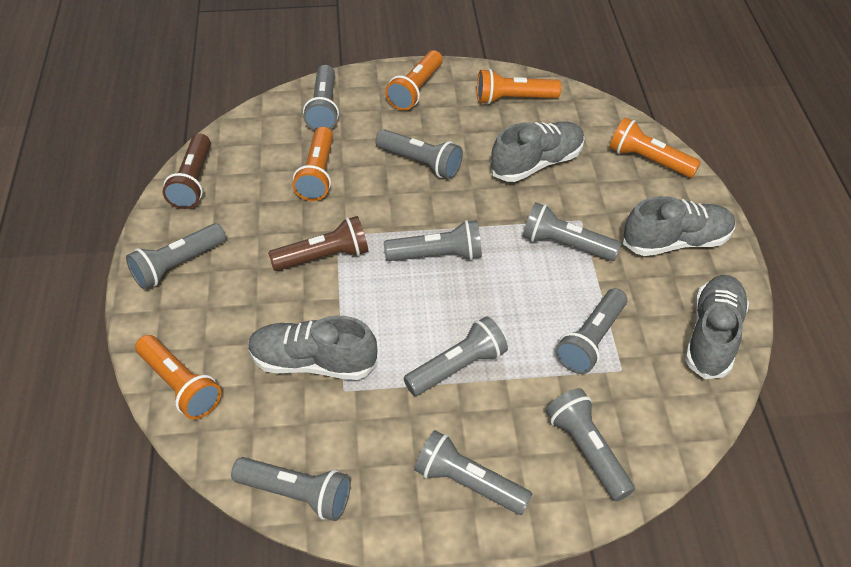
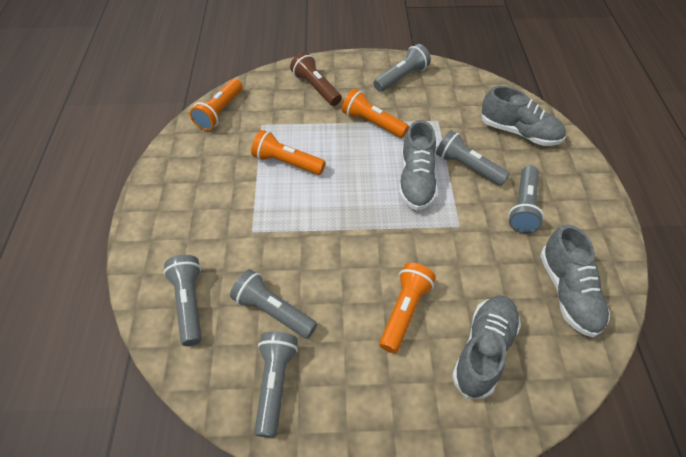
brown flashlight: [162,134,211,209] [268,216,368,271] = 2 -> [290,52,342,106] = 1
grey flashlight: [126,223,226,290] [231,457,351,521] [303,65,339,130] [375,129,463,179] [384,220,482,261] [403,316,508,396] [414,430,532,515] [522,202,621,261] [546,388,635,502] [555,288,627,374] = 10 -> [163,255,202,346] [230,269,317,339] [254,331,298,438] [374,44,431,92] [436,130,510,186] [508,166,544,233] = 6
orange flashlight: [135,335,221,420] [293,127,333,201] [385,50,443,111] [477,69,561,104] [610,117,701,178] = 5 -> [190,79,243,131] [251,130,326,175] [342,89,409,138] [379,263,436,353] = 4

